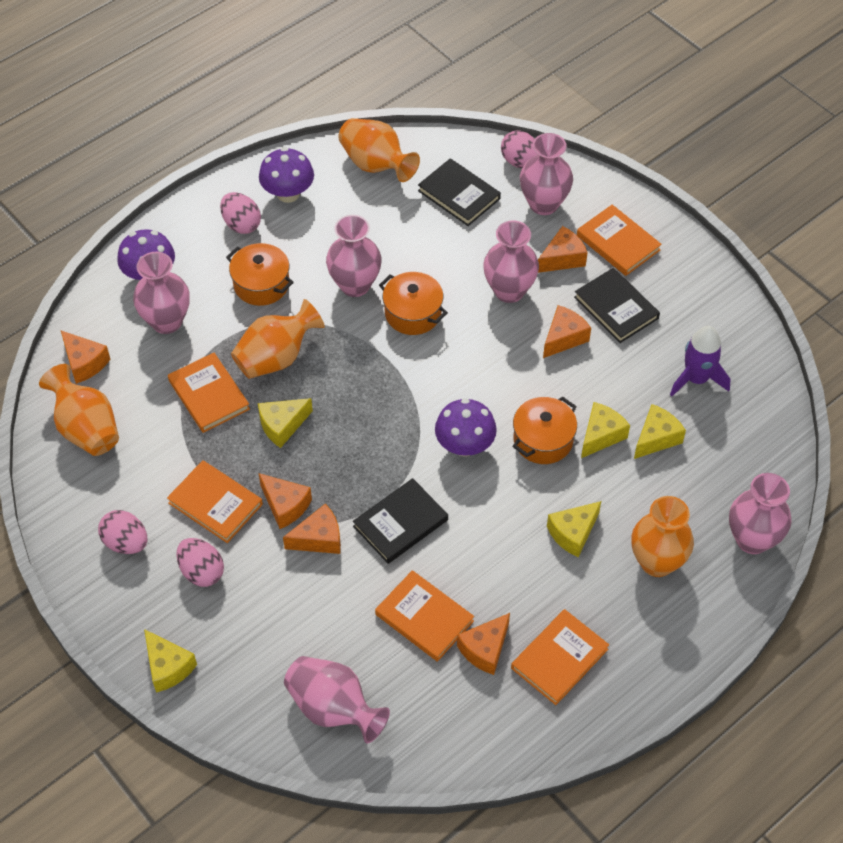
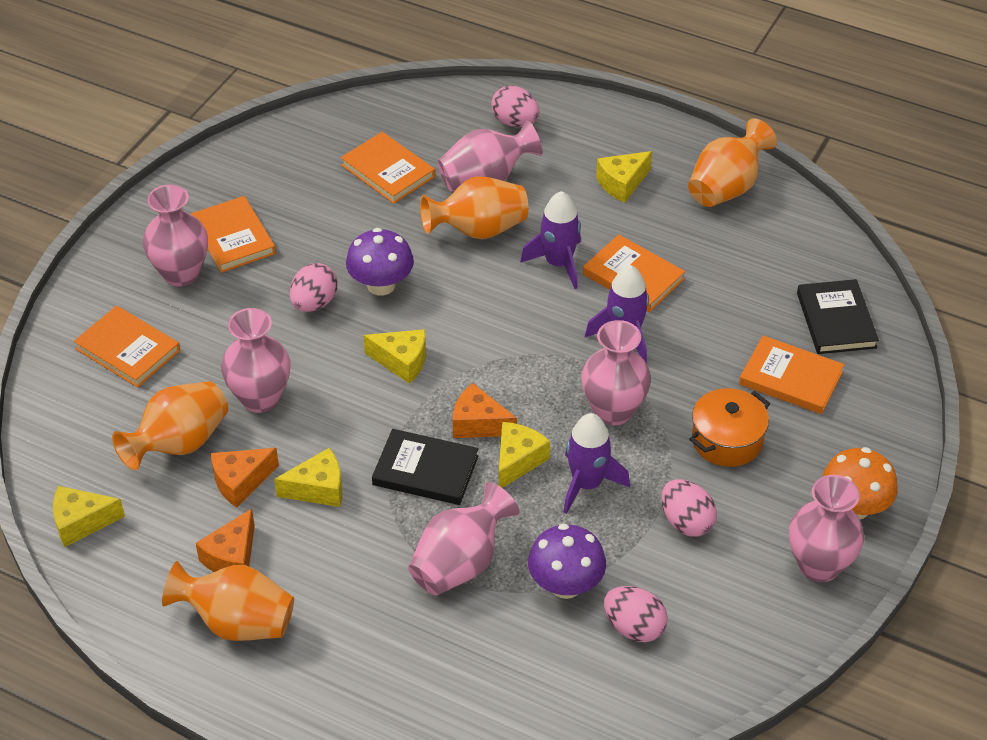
black book: [353,478,448,564] [418,158,501,226] [574,268,660,343] = 3 -> [372,429,478,505] [797,279,879,354] = 2
orange cheese: [61,331,110,384] [258,473,312,529] [283,504,341,554] [457,613,510,675] [538,226,588,273] [543,305,591,358] = 6 -> [195,509,255,572] [211,448,279,508] [452,383,517,438] = 3
orange mushroom: none = 0 -> [822,447,898,519] = 1
orange pot: [226,243,294,306] [379,272,448,335] [512,396,577,464] = 3 -> [689,388,770,467] = 1
purple mushroom: [117,229,175,280] [259,147,314,203] [435,398,497,457] = 3 -> [346,228,414,296] [528,524,606,599] = 2
purple rocket: [670,326,730,397] = 1 -> [520,191,581,289] [564,413,630,514] [585,265,649,363] = 3

